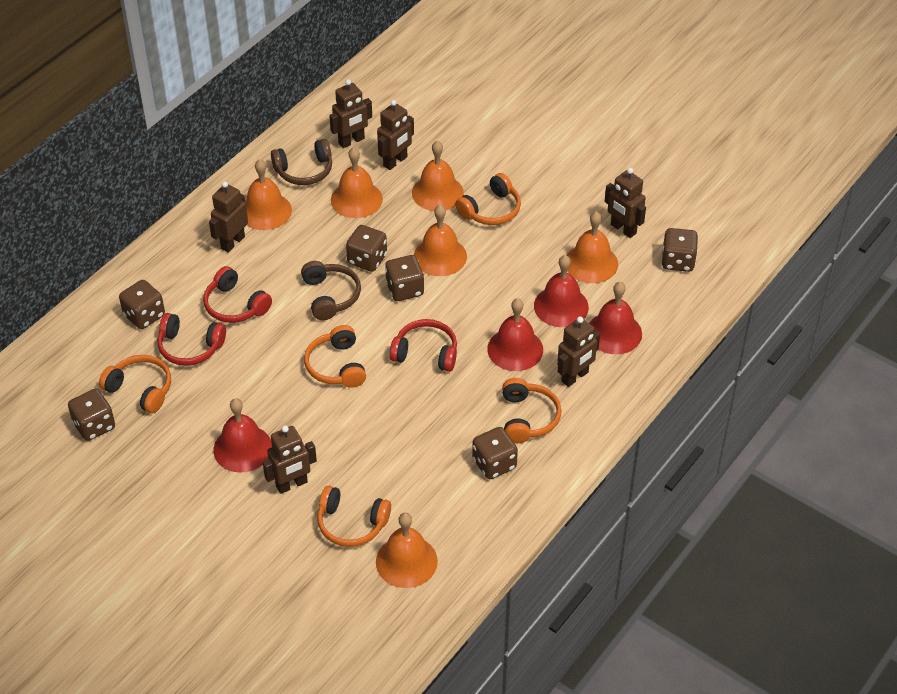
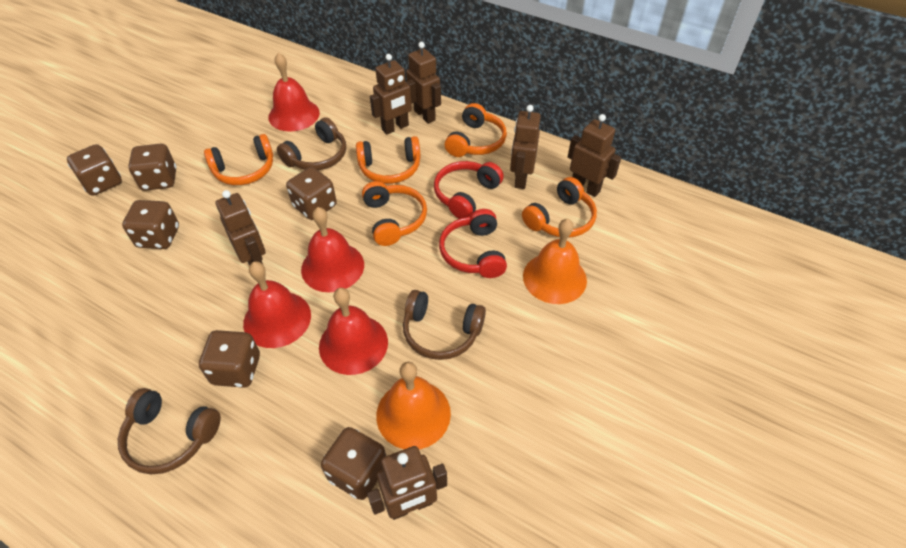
brown headphones: [271,139,332,185] [301,261,361,320] = 2 -> [118,388,221,474] [277,117,346,170] [403,290,486,360] = 3
orange bell: [245,159,292,230] [331,147,383,218] [376,513,438,588] [412,141,464,211] [414,205,467,276] [567,212,618,283] = 6 -> [376,362,451,450] [523,219,587,304] = 2
red headphones: [158,313,226,366] [203,266,272,323] [390,319,457,372] = 3 -> [434,161,504,219] [439,209,507,278] = 2

